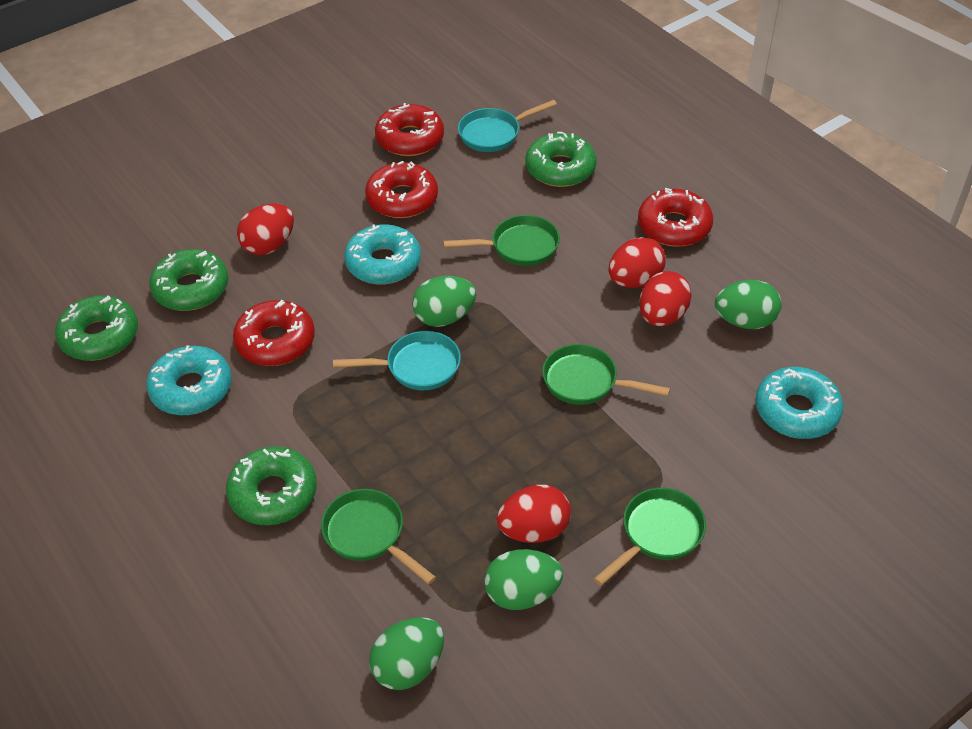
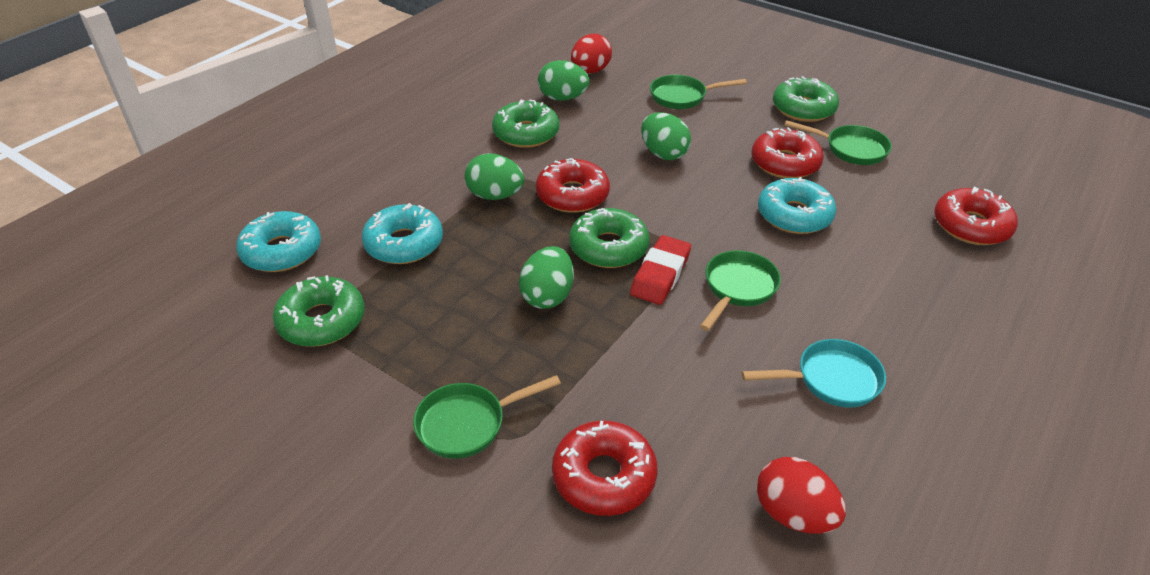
red egg: [237,203,294,255] [497,485,571,543] [608,237,666,288] [639,271,692,326] = 4 -> [571,34,612,74] [757,457,846,534] = 2
red eraser: none = 0 -> [630,235,691,305] = 1
turquoise pan: [333,331,461,390] [458,99,557,152] = 2 -> [741,339,886,407] = 1

